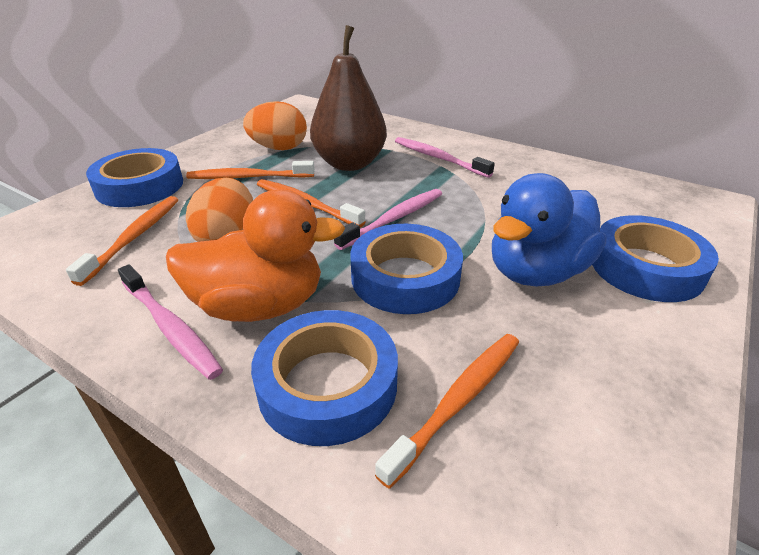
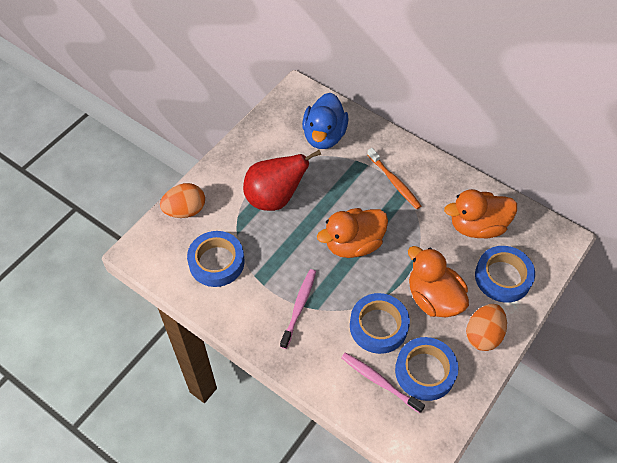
brown pear: [310,25,387,171] = 1 -> none = 0
orange duck: [166,189,345,322] = 1 -> [317,208,388,258] [408,246,469,317] [444,189,517,238] = 3
orange toothbrush: [66,196,178,286] [186,161,315,179] [257,179,366,228] [375,334,519,489] = 4 -> [367,148,421,209] = 1
pink toothbrush: [118,264,223,380] [334,189,442,250] [395,137,495,178] = 3 -> [280,269,316,349] [341,353,425,413] = 2
red pear: none = 0 -> [243,150,321,211] = 1

